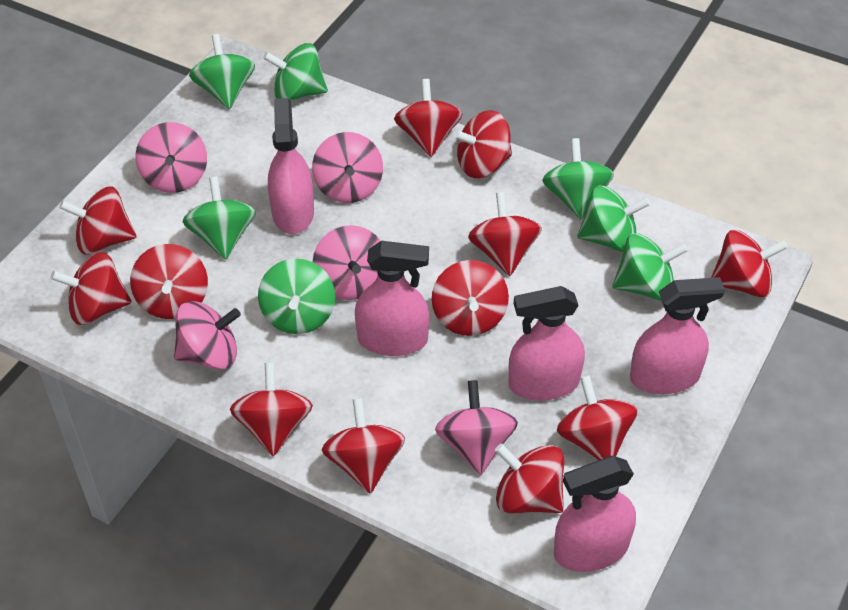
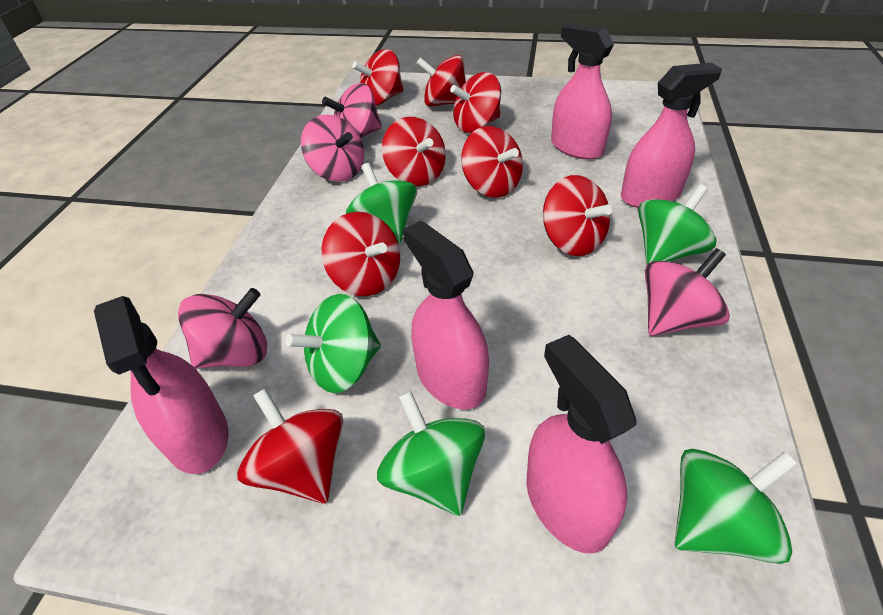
green spinning top: [182,177,256,260] [189,34,255,109] [258,258,335,334] [263,43,328,102] [542,138,614,219] [577,186,650,252] [613,233,688,301] = 7 -> [286,294,381,393] [346,163,417,244] [377,391,485,516] [638,184,716,265] [675,449,798,564] = 5
pink spinning top: [135,122,207,193] [174,301,241,370] [312,132,383,203] [313,225,381,300] [435,380,518,475] = 5 -> [178,288,267,369] [301,115,364,182] [322,83,382,138] [645,248,730,336] = 4
red spinning top: [50,252,132,325] [59,186,136,255] [130,244,208,319] [230,363,313,456] [322,398,405,493] [394,79,462,157] [432,260,509,336] [453,110,512,178] [468,192,542,276] [495,444,564,513] [557,375,638,460] [711,230,788,297] = 12 -> [237,388,343,504] [322,212,400,296] [352,49,404,106] [382,117,446,186] [416,55,466,107] [450,72,501,133] [461,126,523,198] [543,175,612,256] = 8

